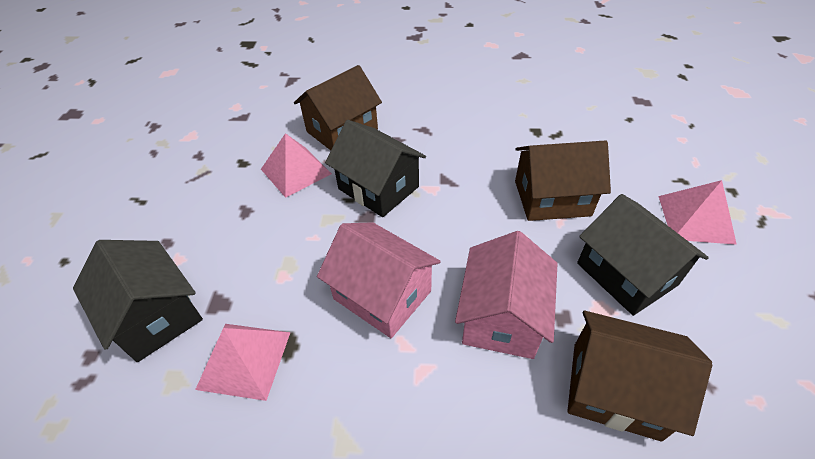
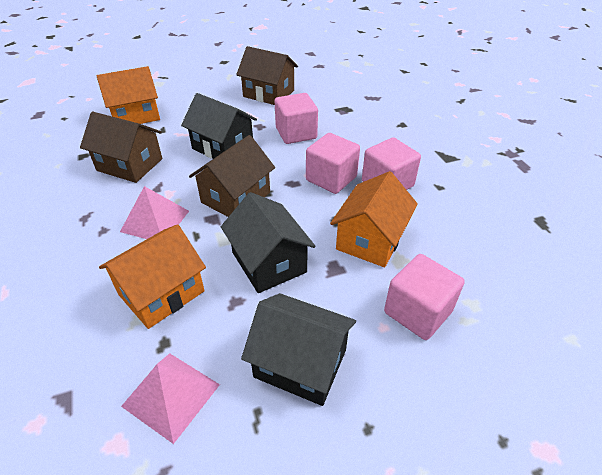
orange house: none = 0 -> [96,66,160,124] [99,224,206,329] [330,171,418,267] = 3
pink cube: none = 0 -> [275,93,318,144] [306,133,360,194] [362,137,421,190] [384,254,465,340] = 4
pink house: [317,222,441,338] [455,231,558,359] = 2 -> none = 0
pink pyramid: [195,324,291,401] [261,133,332,198] [658,180,737,245] = 3 -> [120,186,189,239] [121,353,220,444] = 2

